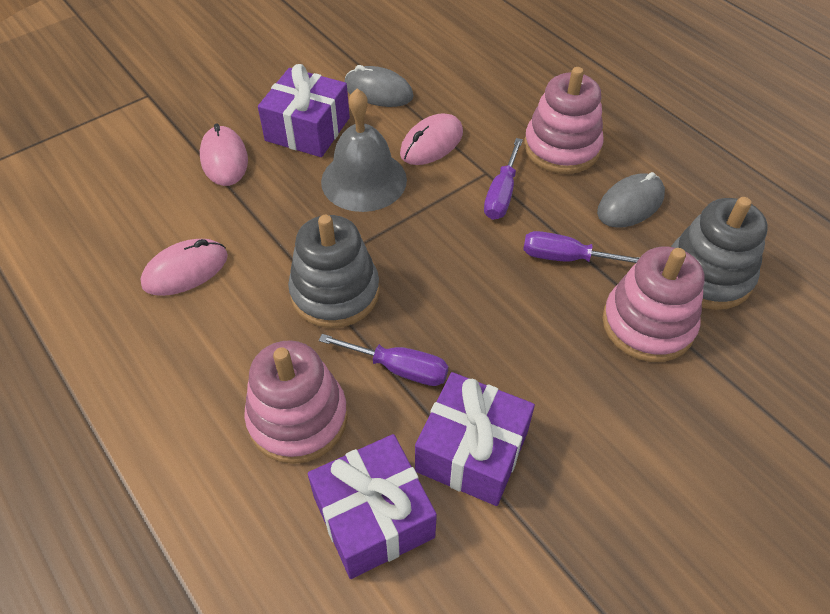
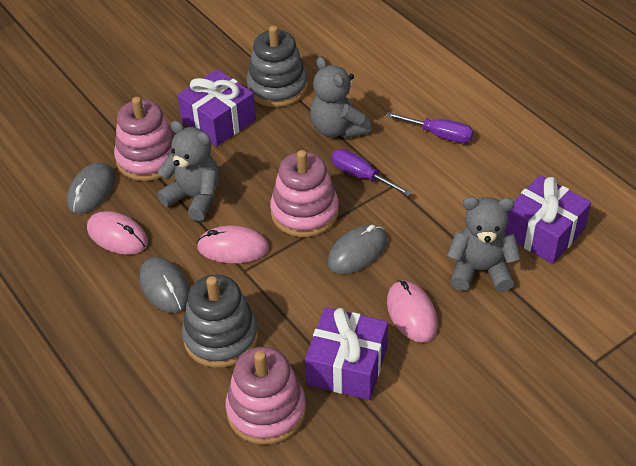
grey bell: [321,89,407,212] = 1 -> none = 0
grey mouse: [344,65,414,107] [597,172,665,228] = 2 -> [67,162,115,214] [140,257,190,313] [327,225,388,274] = 3
grey teddy bear: none = 0 -> [157,121,220,221] [310,57,371,139] [447,196,521,292] = 3
purple screwdriver: [319,334,448,386] [484,138,523,220] [523,231,640,263] = 3 -> [331,149,412,196] [386,112,473,143] = 2

